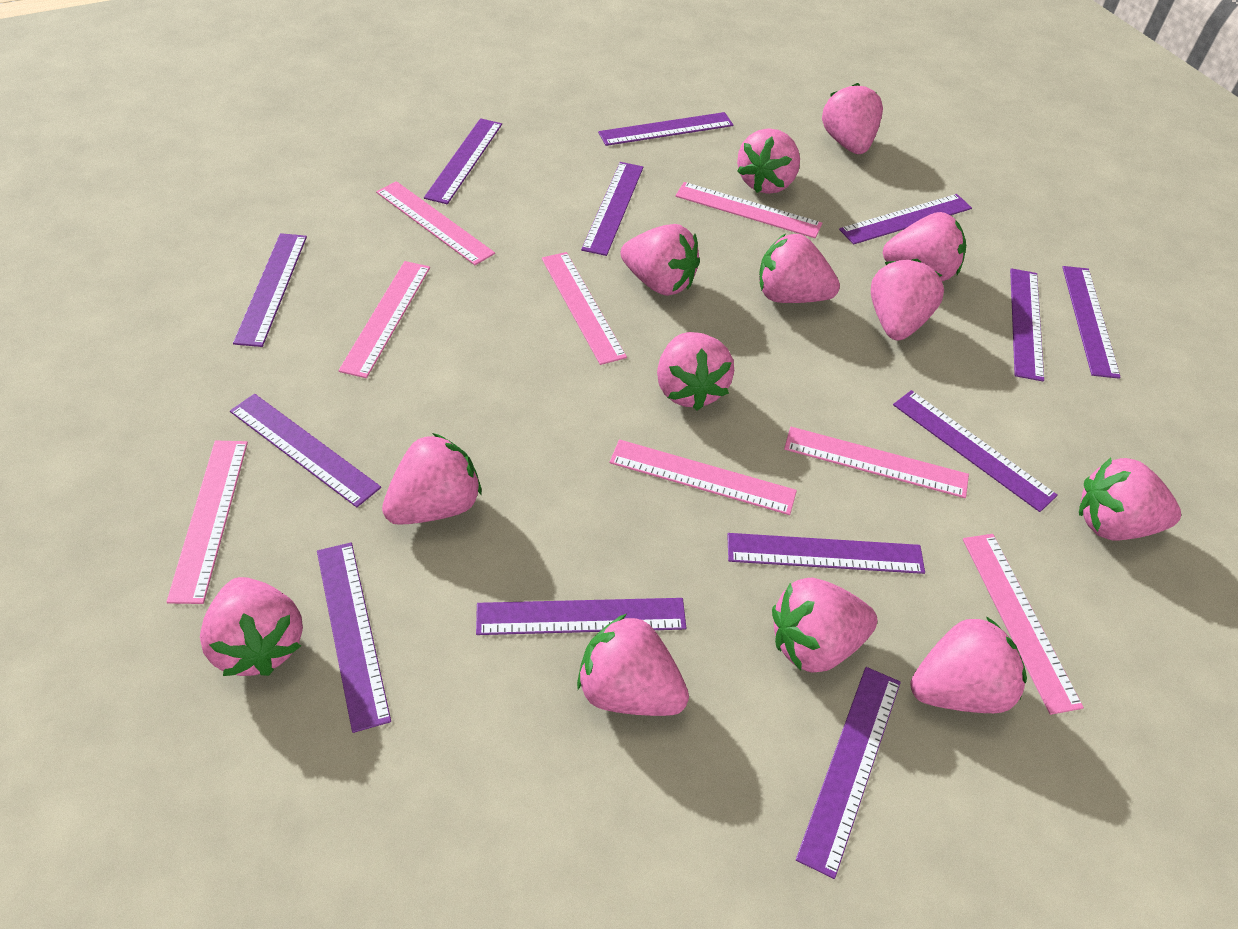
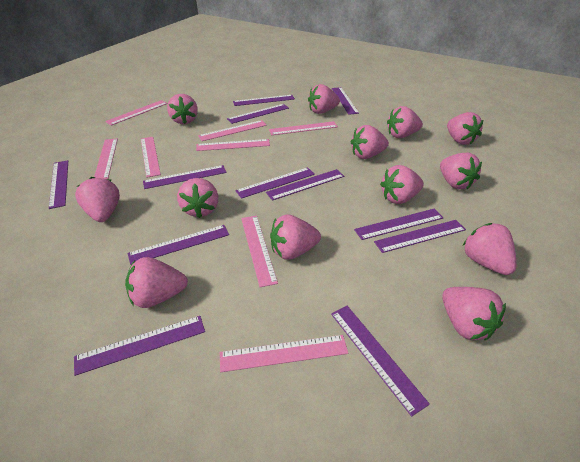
purple ruler: [230,394,381,507] [233,233,307,347] [317,543,391,733] [424,118,502,204] [476,598,686,635] [581,162,643,256] [598,112,733,146] [727,533,925,574] [796,667,901,879] [839,194,972,245] [893,390,1058,512] [1010,268,1044,382] [1062,266,1121,379] = 13 -> [49,160,68,209] [74,316,205,376] [128,225,229,265] [143,165,227,189] [227,104,289,124] [233,95,295,106] [235,167,315,199] [266,169,344,200] [331,306,430,417] [332,87,359,115] [354,209,444,240] [374,220,466,253] = 12

